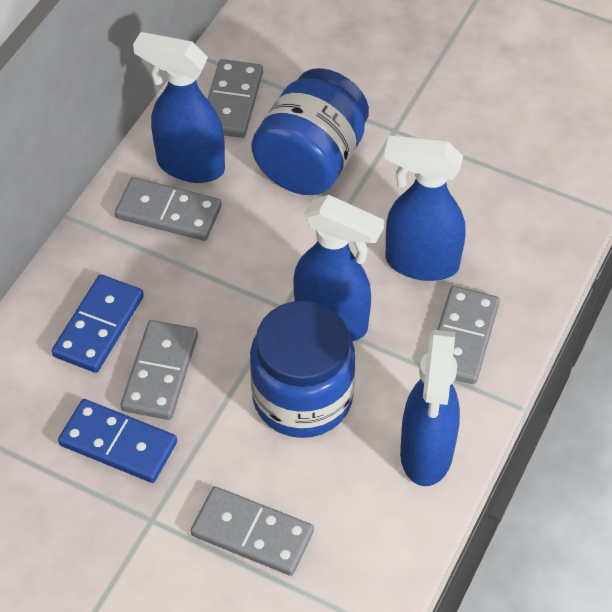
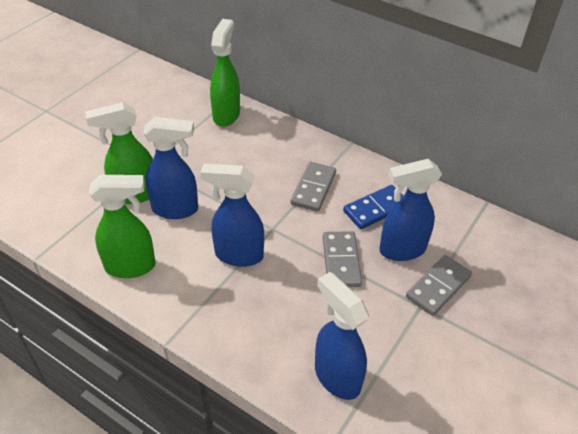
blue domino: [52,274,144,373] [58,399,177,483] = 2 -> [343,185,403,229] = 1
blue jar: [250,301,355,438] [251,68,369,195] = 2 -> none = 0
green spray bottle: none = 0 -> [85,102,153,204] [89,175,156,278] [210,19,240,127] = 3
grey domino: [115,177,222,241] [121,320,198,420] [191,486,314,576] [207,59,263,138] [437,286,500,384] = 5 -> [291,162,336,212] [323,231,362,287] [406,255,472,316] = 3

